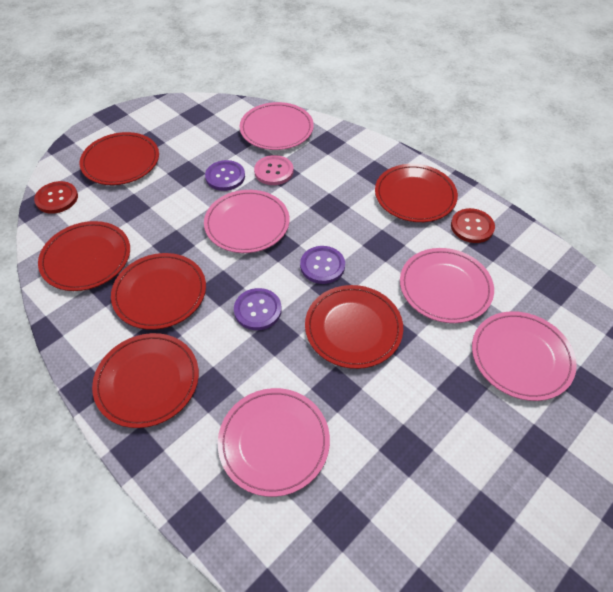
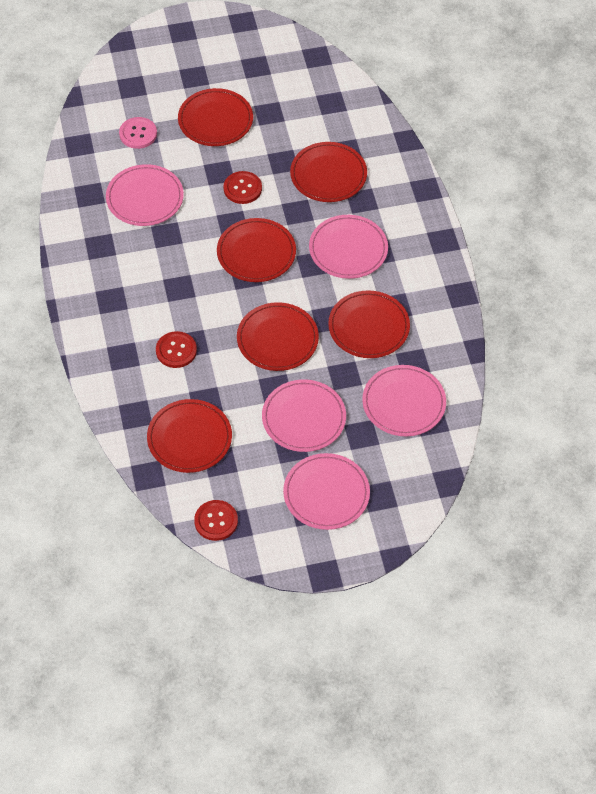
purple button: [205,160,245,191] [234,288,282,330] [300,246,345,284] = 3 -> none = 0
red button: [34,181,78,214] [451,208,495,243] = 2 -> [156,331,197,368] [194,500,238,541] [223,171,262,204] = 3

